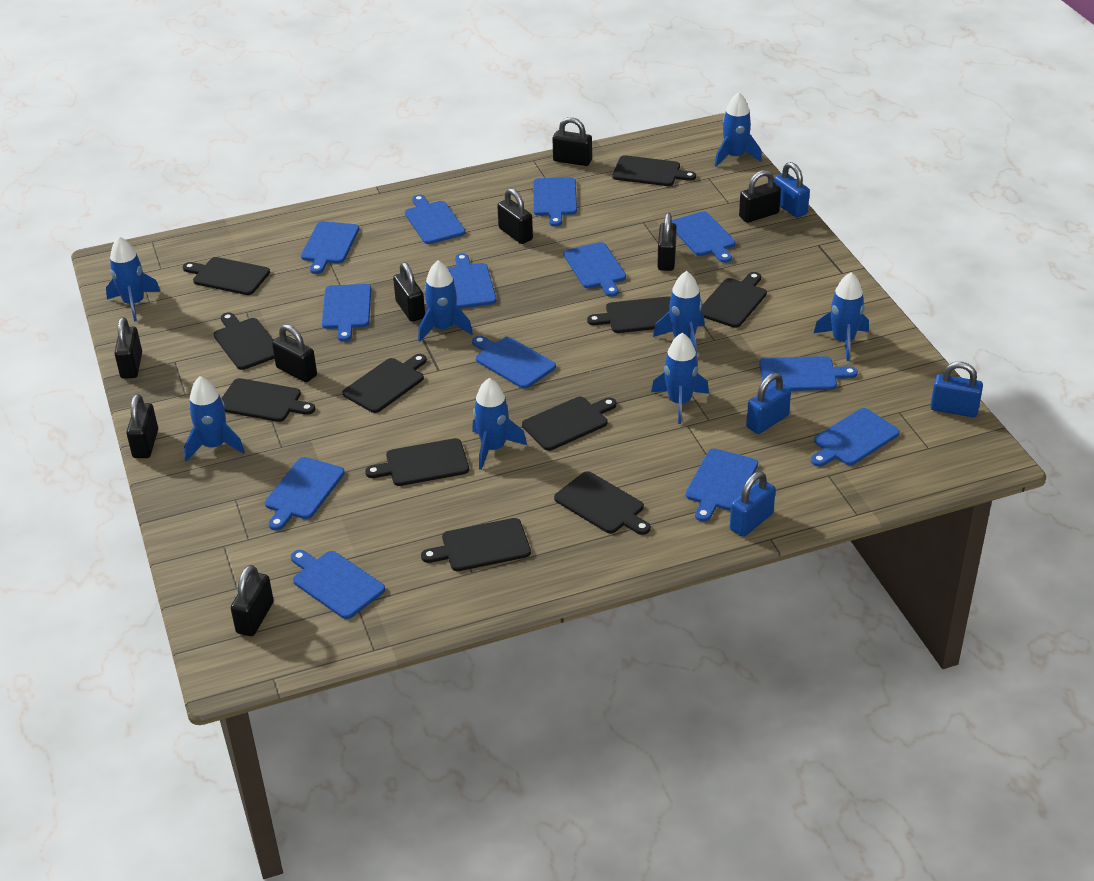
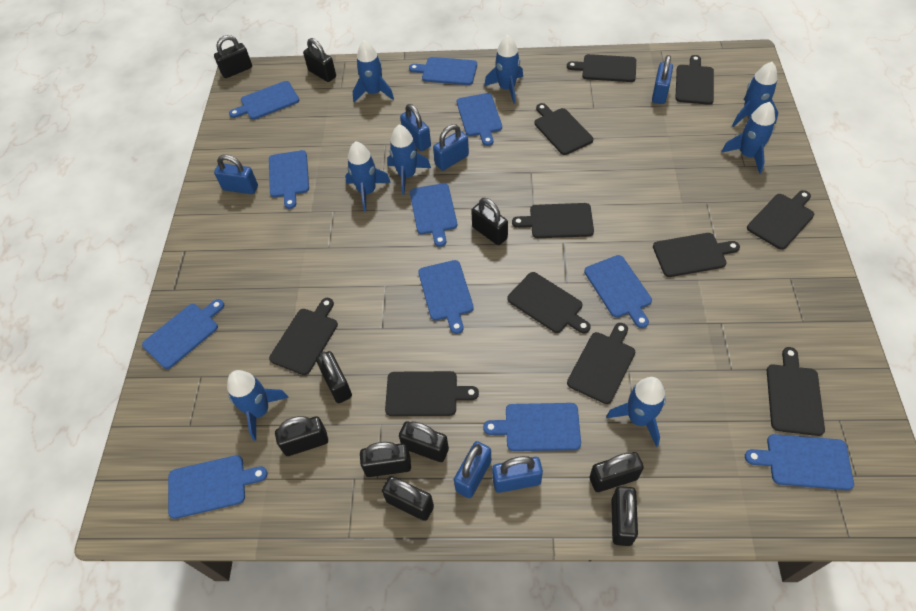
black padlock: [114,317,142,379] [126,394,158,458] [231,565,274,636] [272,324,317,382] [393,262,425,322] [497,188,533,244] [553,117,592,166] [657,213,677,271] [739,170,781,223] = 9 -> [214,35,252,78] [275,416,328,456] [303,38,336,82] [316,351,352,403] [360,442,411,477] [382,476,434,521] [399,421,449,462] [471,198,508,245] [590,452,644,492] [612,486,638,546] = 10
blue cutting board: [265,457,345,531] [291,550,385,619] [301,221,359,274] [322,284,371,342] [405,195,465,244] [447,253,496,309] [472,336,556,389] [533,177,577,227] [564,242,626,297] [671,211,735,263] [686,448,758,522] [759,356,858,391] [811,408,900,467] = 13 -> [142,299,224,369] [168,455,268,519] [229,81,299,120] [269,150,309,209] [409,57,477,85] [410,183,457,247] [418,260,474,334] [457,93,502,146] [483,403,581,451] [584,255,652,328] [745,434,854,490] = 11
blue padlock: [730,471,776,537] [746,373,791,434] [774,162,810,218] [930,362,983,417] = 4 -> [214,155,258,194] [400,104,431,151] [433,124,469,171] [454,441,491,498] [492,456,543,493] [652,55,673,104] = 6

